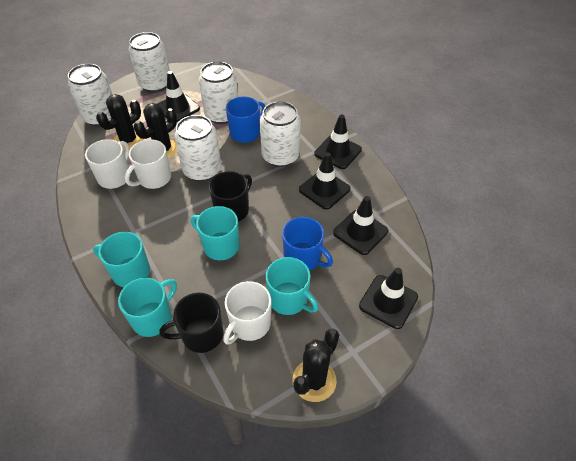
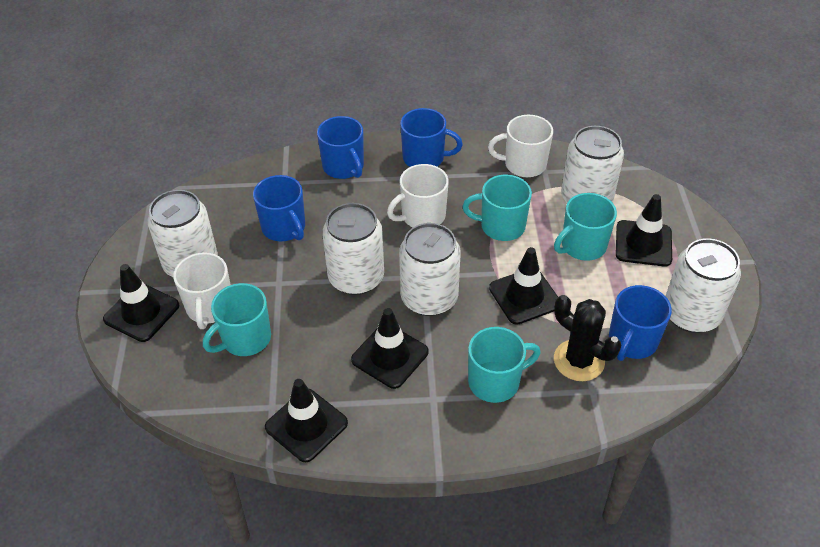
black cactus: [96,94,144,151] [134,103,178,159] [292,329,339,402] = 3 -> [554,295,621,381] = 1
black mug: [159,293,223,353] [209,171,252,222] = 2 -> none = 0
blue mug: [226,97,265,143] [282,217,333,271] = 2 -> [253,175,305,241] [317,116,364,179] [400,108,463,167] [609,285,672,361] = 4

